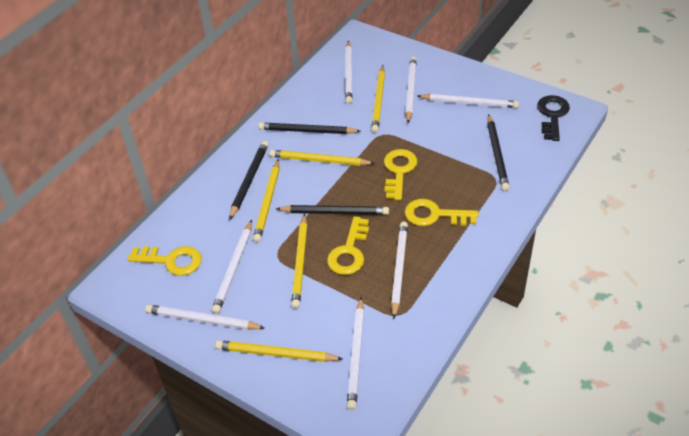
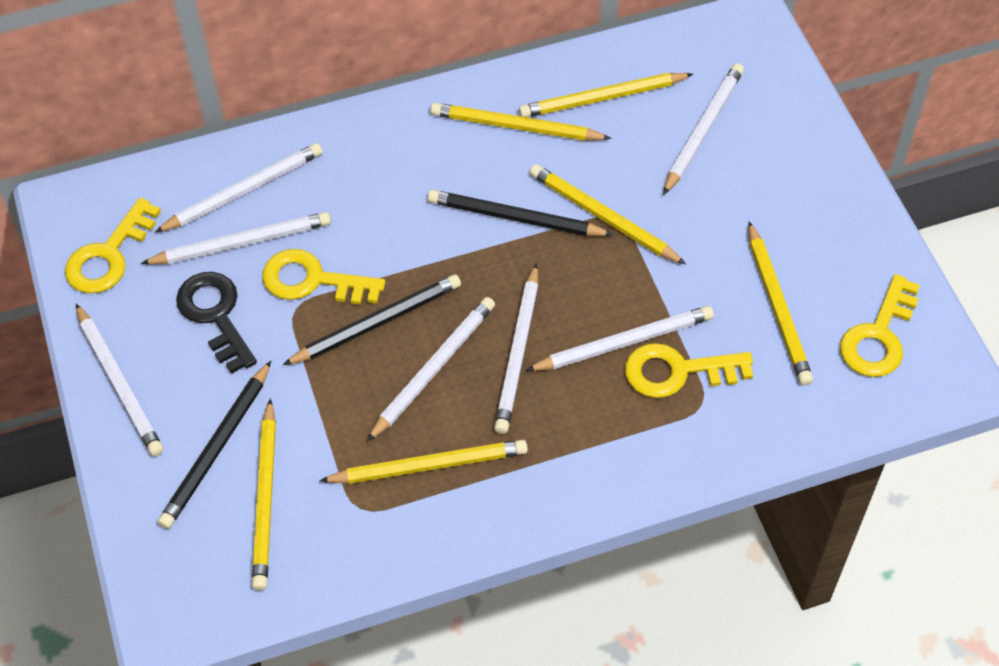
black pencil: [229,141,268,220] [258,122,361,134] [276,205,389,215] [487,114,510,191] = 4 -> [158,361,271,529] [283,274,461,365] [428,190,614,236] = 3
yellow pencil: [215,340,343,362] [253,159,279,242] [269,150,375,166] [291,214,307,309] [371,65,385,133] = 5 -> [252,398,276,590] [319,440,528,484] [430,103,611,141] [519,73,693,117] [530,164,686,264] [748,222,813,386] = 6

